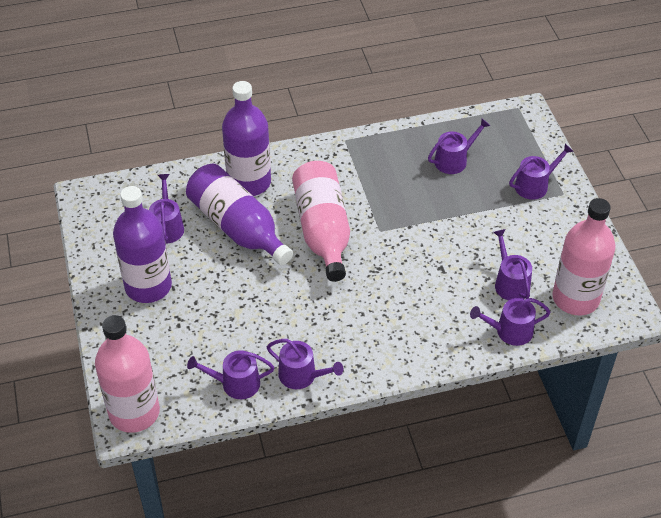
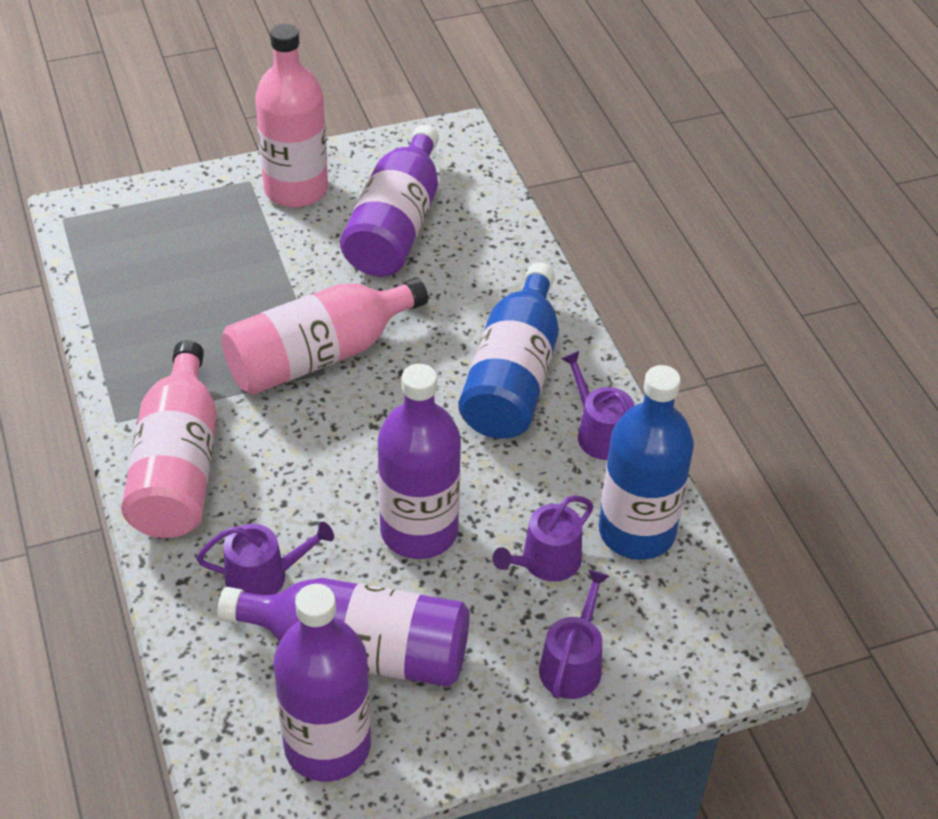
blue bottle: none = 0 -> [458,263,559,439] [599,365,694,560] = 2
purple bottle: [113,186,172,303] [186,164,293,265] [222,81,271,196] = 3 -> [217,578,470,687] [273,584,371,782] [340,125,439,277] [378,364,461,559] = 4
purple watering can: [149,174,184,244] [187,350,274,399] [267,339,343,389] [428,118,490,174] [470,298,551,346] [493,229,532,300] [509,144,574,200] = 7 -> [197,522,334,595] [492,495,593,581] [539,570,609,699] [561,351,634,460] = 4

